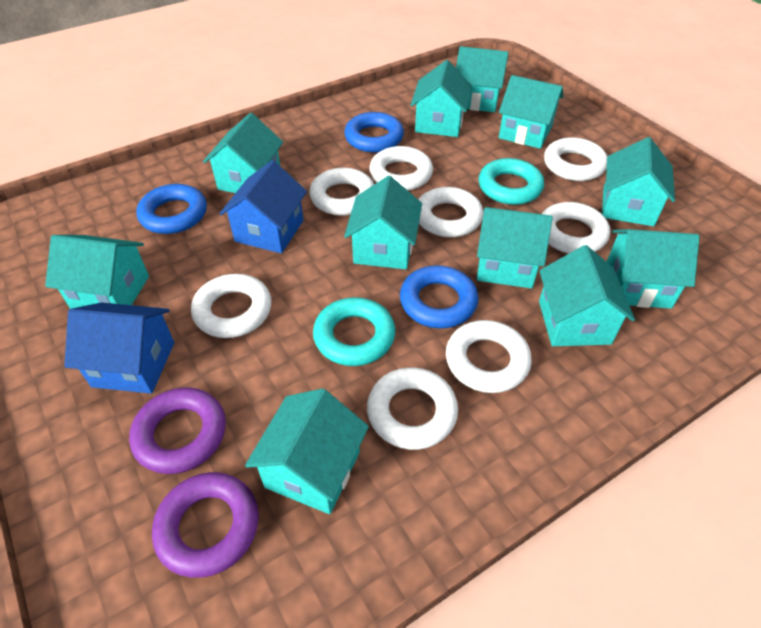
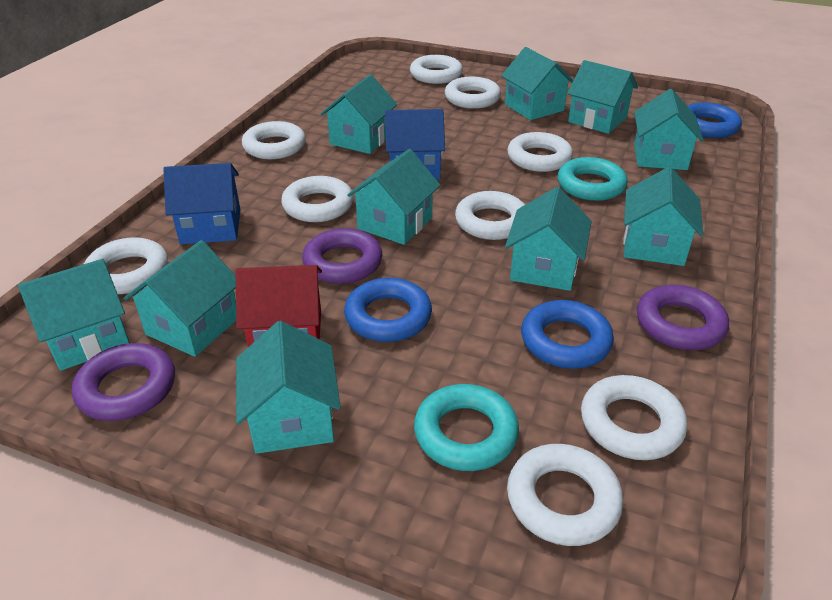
purple ring: [129,387,226,474] [152,472,259,578] = 2 -> [72,343,175,421] [302,228,382,284] [637,285,729,350] = 3
red house: none = 0 -> [236,265,322,347] = 1
turquoise house: [45,235,149,309] [203,113,283,193] [245,389,369,514] [344,176,422,269] [411,60,472,137] [456,46,509,112] [477,207,553,288] [499,75,563,149] [539,245,635,346] [602,137,675,226] [607,229,700,309] = 11 -> [18,259,130,371] [124,240,236,357] [236,321,341,454] [321,75,398,154] [347,149,441,245] [501,47,574,120] [505,187,592,291] [567,60,638,134] [623,167,703,266] [634,89,704,170] = 10
white ring: [191,274,272,338] [309,168,374,216] [367,367,458,450] [370,146,433,191] [418,187,483,237] [446,320,532,393] [542,202,610,254] [544,137,607,181] = 8 -> [84,237,168,294] [242,121,306,159] [281,176,353,222] [410,55,463,84] [445,77,501,109] [455,191,525,240] [507,132,573,172] [507,444,623,546] [581,375,687,460] = 9

